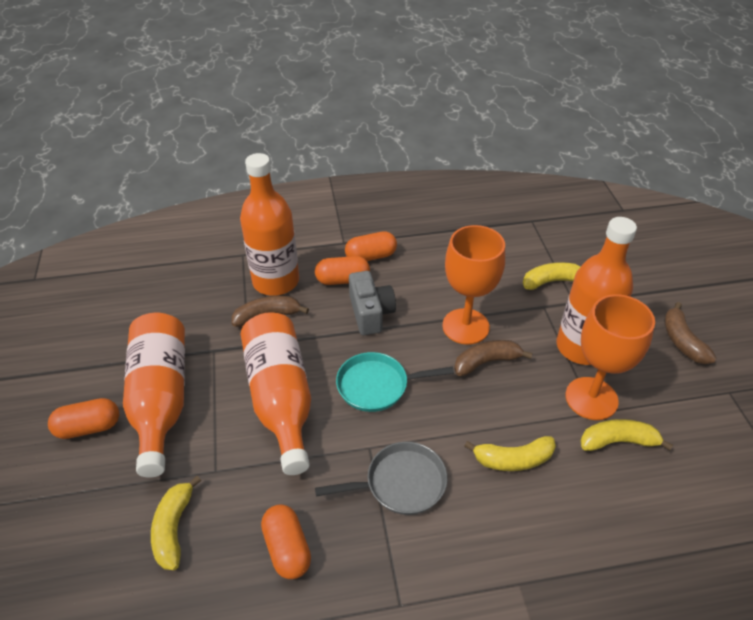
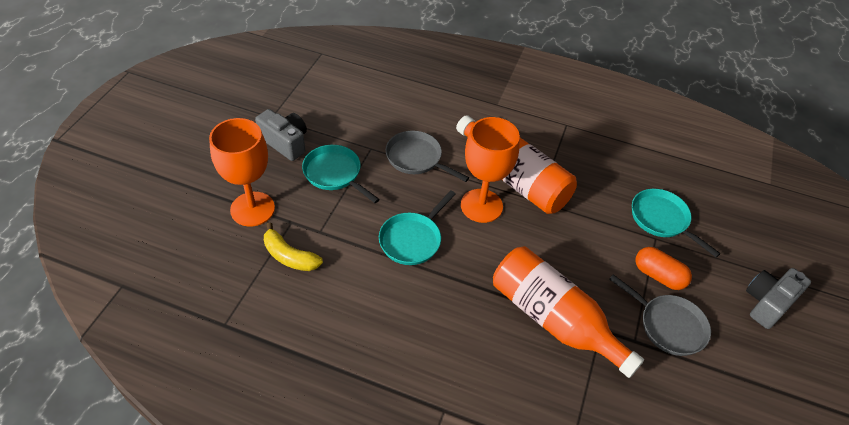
brown banana: [232,296,309,327] [454,340,533,376] [664,302,716,364] = 3 -> none = 0
grey camera: [349,271,396,335] = 1 -> [255,109,307,161] [746,268,811,329] = 2
grey pan: [315,442,448,515] = 1 -> [385,131,469,182] [609,274,711,356] = 2
orange bottle: [123,313,185,478] [240,153,299,296] [241,312,311,475] [557,217,637,365] = 4 -> [456,115,577,214] [493,246,644,378] = 2
orange capsule: [48,398,119,439] [261,504,311,579] [315,256,370,285] [345,231,397,261] = 4 -> [635,247,692,290] = 1
turquoise pan: [336,352,454,412] = 1 -> [302,145,380,203] [379,190,456,265] [632,189,721,257] = 3
yellow banana: [151,476,201,570] [464,436,556,471] [522,262,581,290] [580,419,673,451] = 4 -> [264,222,323,271] = 1

